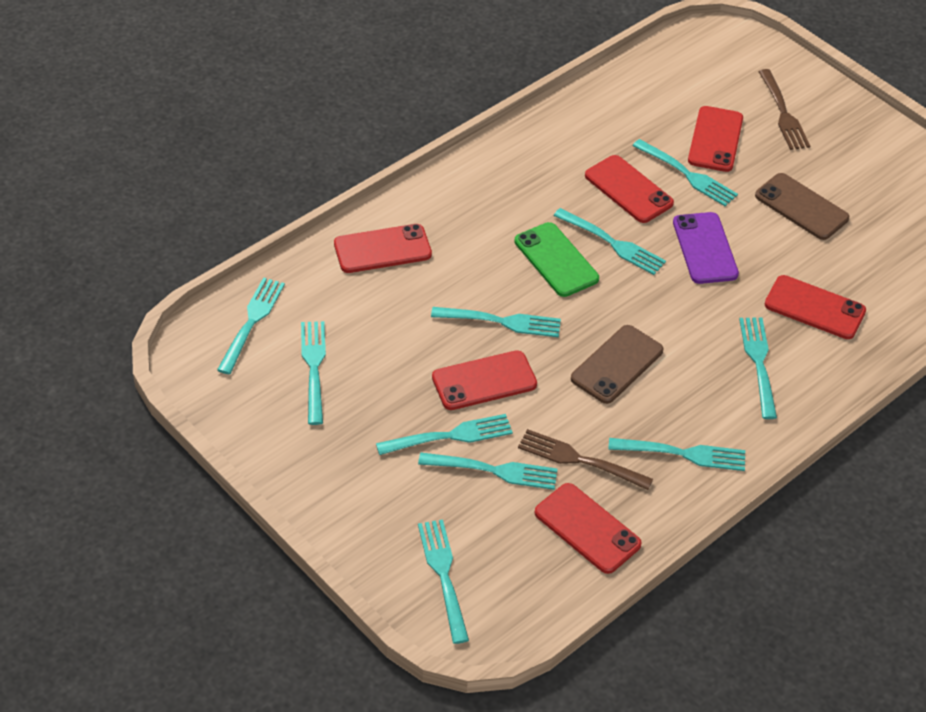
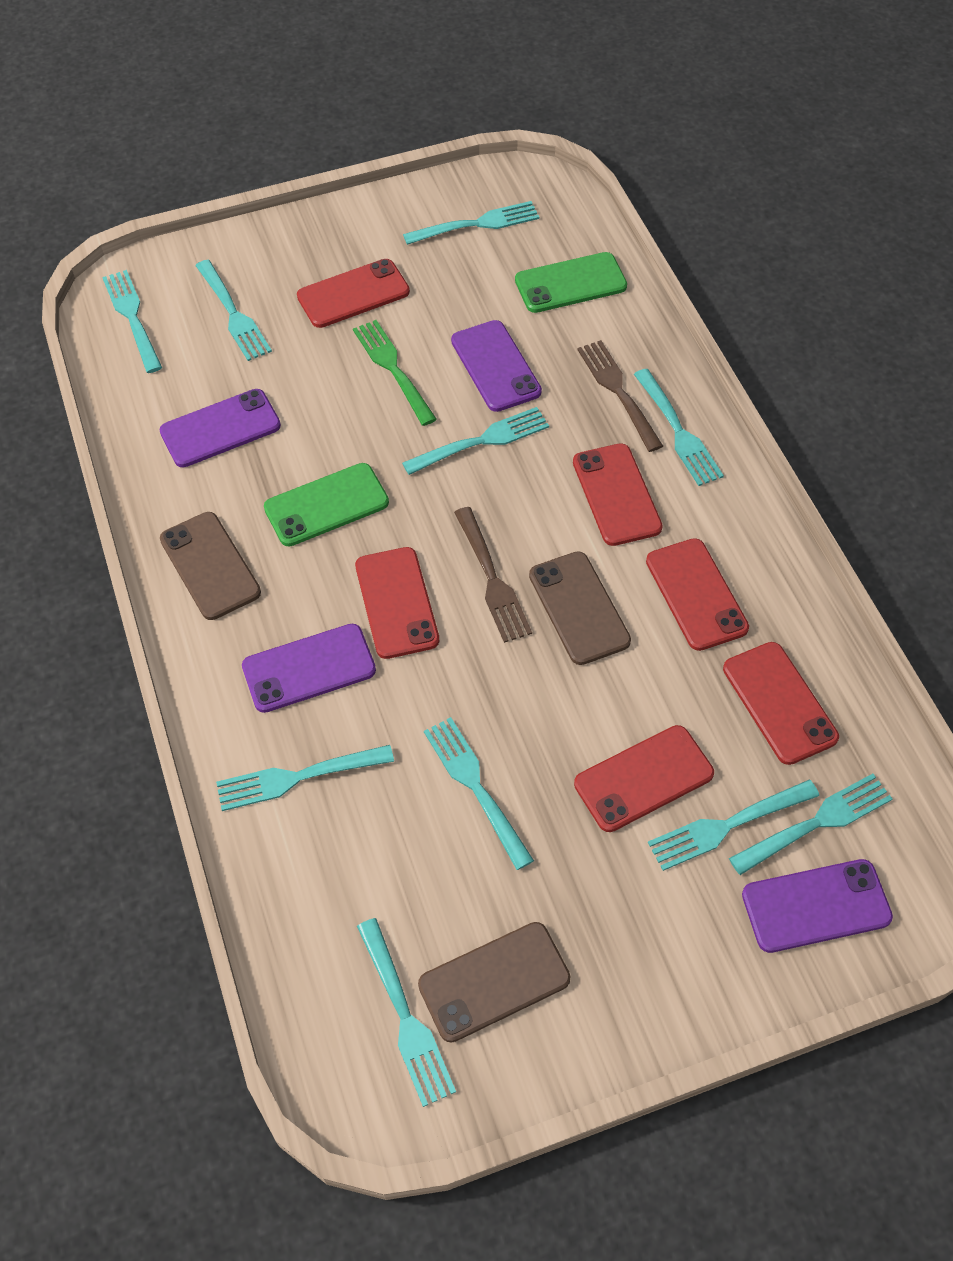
brown phone: [571,325,663,404] [755,173,849,240] = 2 -> [160,512,261,620] [418,922,571,1042] [529,551,631,665] = 3
green fork: none = 0 -> [353,320,437,426] = 1
green phone: [514,222,599,297] = 1 -> [264,463,389,546] [515,252,627,313] = 2
purple phone: [673,212,739,284] = 1 -> [159,389,281,467] [242,624,376,713] [451,320,542,412] [742,859,893,953] = 4

